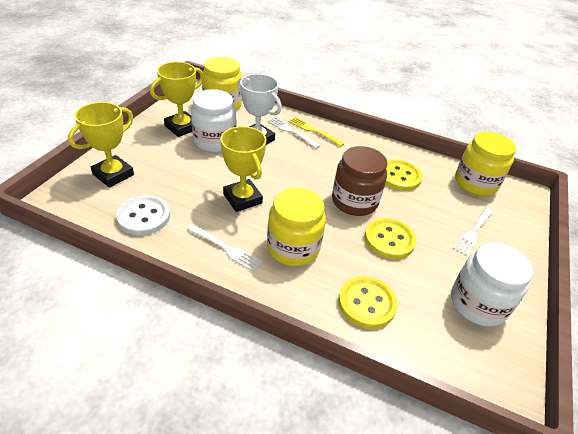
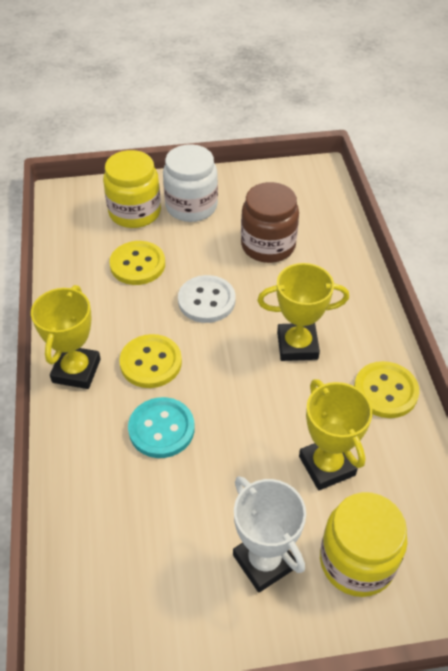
turquoise button: none = 0 -> [128,397,195,458] = 1
white fork: [187,224,263,272] [268,117,321,149] [453,207,493,256] = 3 -> none = 0
white jar: [191,89,236,152] [451,242,533,327] = 2 -> [163,144,218,222] = 1
yellow fork: [289,117,345,147] = 1 -> none = 0
yellow jar: [202,57,242,110] [267,187,326,266] [455,131,516,196] = 3 -> [103,150,161,228] [320,492,408,597] = 2

